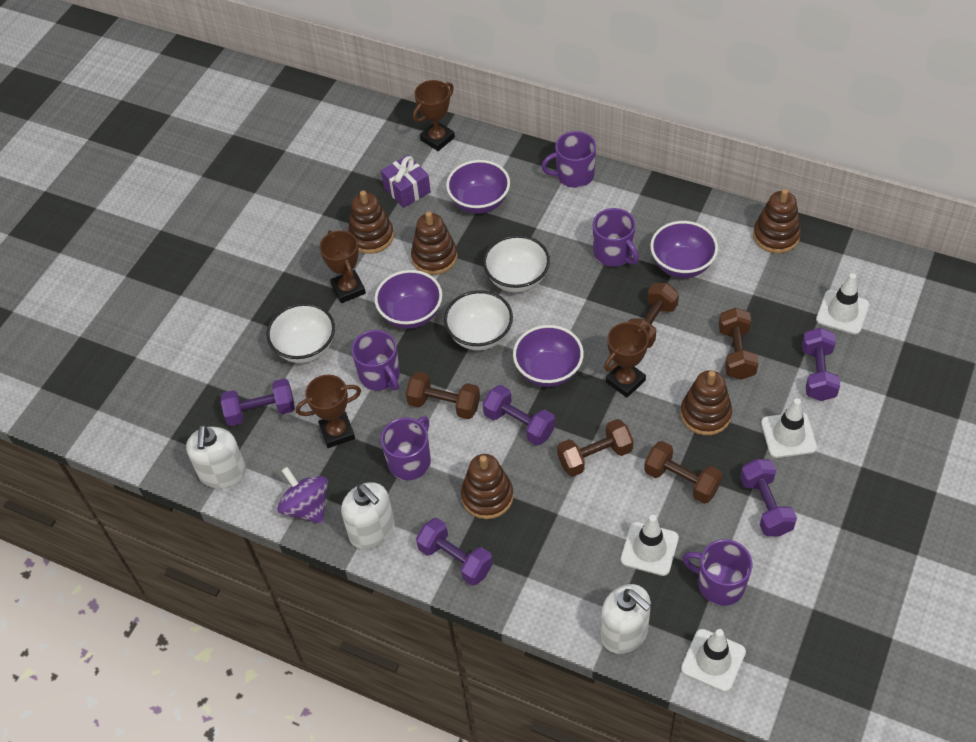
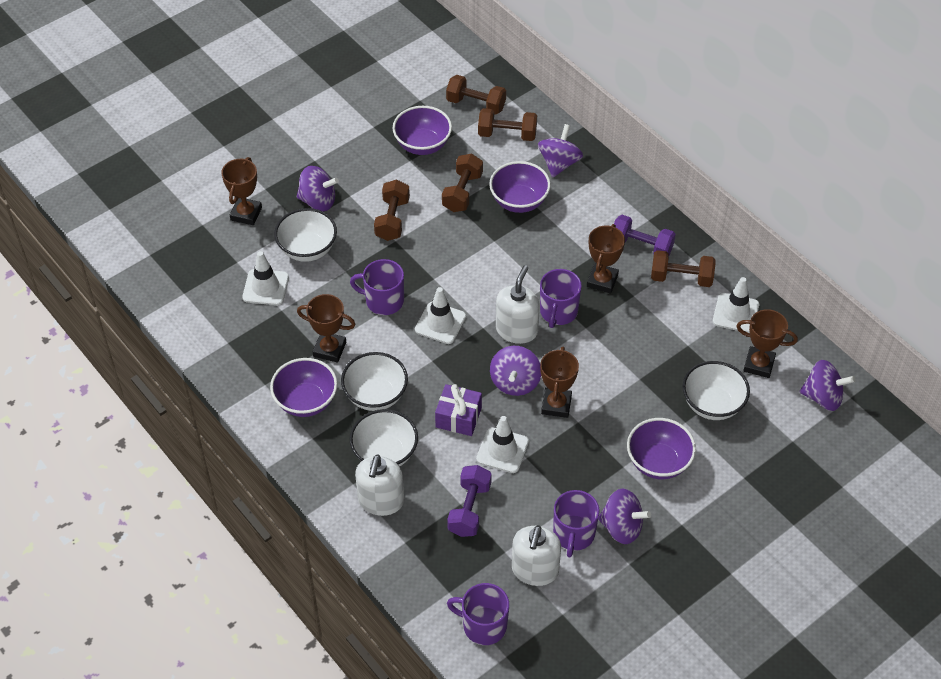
brown stacking toy: [348,190,394,254] [411,211,457,275] [461,454,514,519] [680,370,732,435] [753,189,801,253] = 5 -> none = 0
brown trophy: [296,375,361,448] [319,230,366,303] [413,80,455,151] [604,322,650,398] = 4 -> [221,157,262,225] [297,294,356,363] [540,346,579,418] [587,224,625,294] [736,309,798,378] = 5
purple dumbbell: [221,378,295,426] [416,518,493,586] [483,385,555,446] [740,459,797,537] [802,328,840,401] = 5 -> [447,465,492,537] [614,215,676,255] = 2
purple mug: [351,330,400,391] [381,416,431,480] [541,131,596,188] [593,208,639,267] [683,539,752,606] = 5 -> [350,259,404,315] [447,583,509,645] [540,269,582,328] [553,490,599,557] = 4
purple spinning top: [277,467,328,524] = 1 -> [297,166,339,211] [490,346,541,396] [538,124,583,177] [598,489,651,544] [800,360,856,411] = 5
white bowl: [267,303,335,363] [444,290,513,351] [483,235,550,293] = 3 -> [274,208,337,262] [341,352,408,411] [349,409,418,467] [682,361,750,420] = 4

